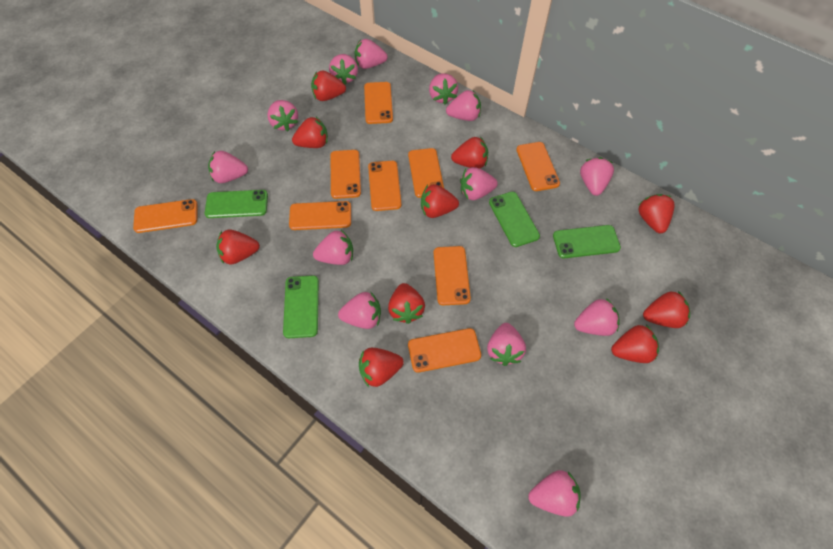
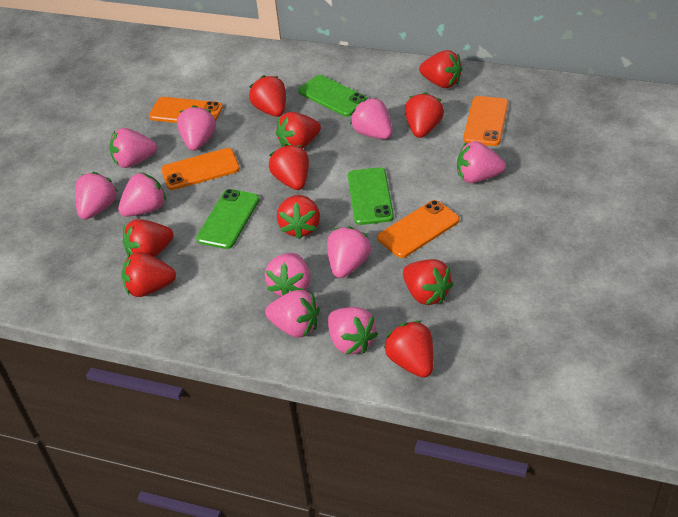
green phone: [205,190,268,218] [283,275,319,338] [489,192,540,247] [553,225,621,258] = 4 -> [196,189,260,249] [298,75,368,117] [348,167,394,225] = 3
orange phone: [133,199,198,233] [289,201,351,230] [331,150,361,199] [364,82,393,124] [368,161,401,211] [408,148,444,198] [408,328,481,373] [434,246,471,305] [516,142,560,191] = 9 -> [149,97,223,123] [161,148,240,190] [377,200,459,258] [463,96,508,146] = 4
pink strawberry: [208,151,248,183] [267,100,298,131] [313,230,353,265] [329,54,358,84] [338,291,381,329] [354,39,388,69] [429,73,458,104] [446,90,481,121] [460,167,498,200] [487,323,526,366] [528,470,580,517] [574,298,620,336] [580,157,614,196] = 13 -> [75,172,118,219] [109,128,157,168] [118,172,166,217] [177,105,216,151] [265,253,310,296] [265,290,320,338] [327,226,371,278] [328,307,378,354] [350,98,392,139] [457,141,506,183] = 10

